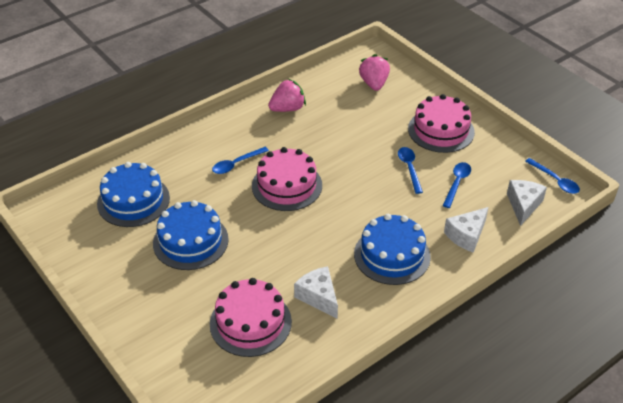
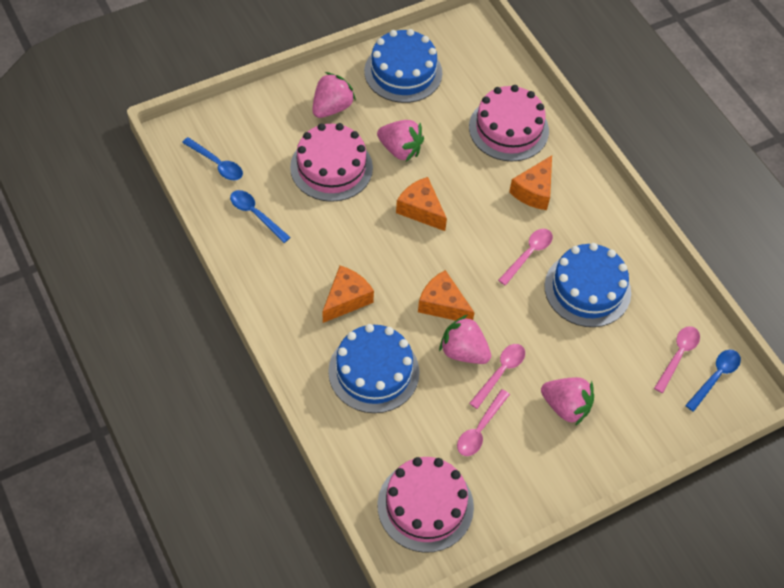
blue spoon: [212,147,269,174] [398,147,423,194] [442,162,471,208] [525,158,580,194] = 4 -> [182,137,243,180] [230,190,291,243] [685,350,741,412] = 3
orange cheese: none = 0 -> [323,266,374,323] [396,177,447,231] [418,270,475,321] [509,155,552,210] = 4
pink spoon: none = 0 -> [457,389,510,456] [469,344,525,409] [498,229,553,286] [654,326,700,393] = 4
pink strawberry: [268,79,306,112] [359,54,390,91] = 2 -> [313,72,356,118] [377,120,424,162] [439,315,491,364] [541,377,594,426] = 4
white cheese: [294,266,338,319] [444,207,488,253] [507,180,547,226] = 3 -> none = 0

